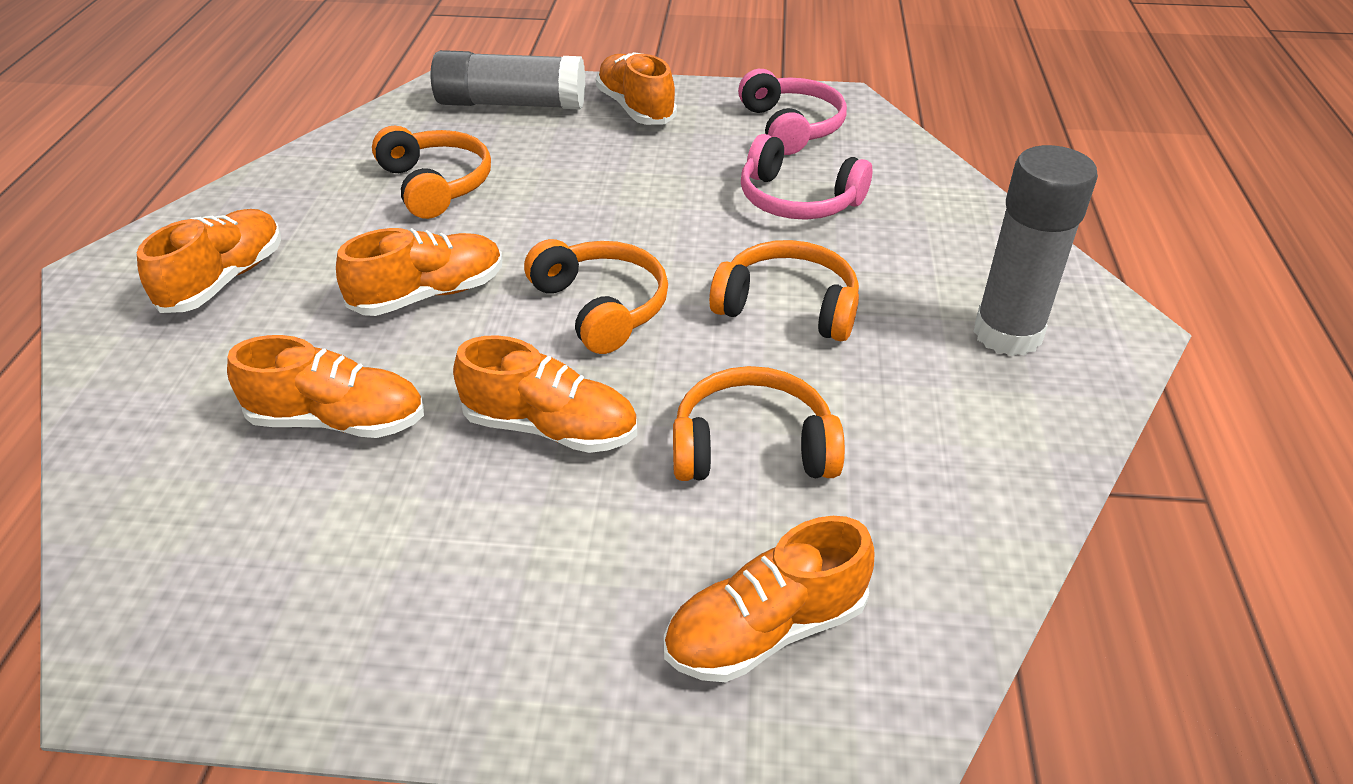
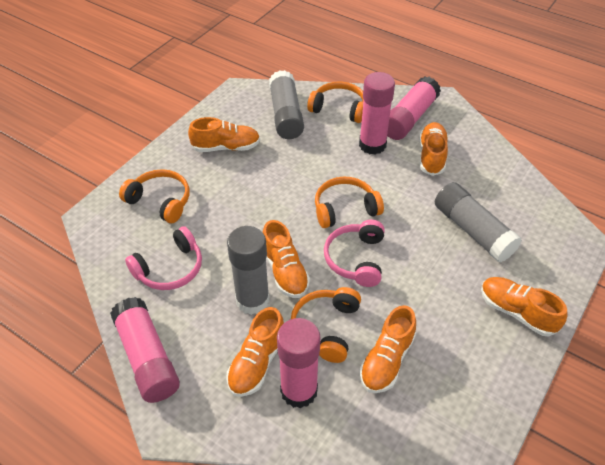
grey glue stick: [431,50,585,110] [973,145,1098,356] = 2 -> [227,226,270,315] [269,70,304,139] [435,182,522,262] = 3
pink glue stick: none = 0 -> [110,297,180,403] [277,318,321,408] [359,72,395,155] [387,76,441,140] = 4

